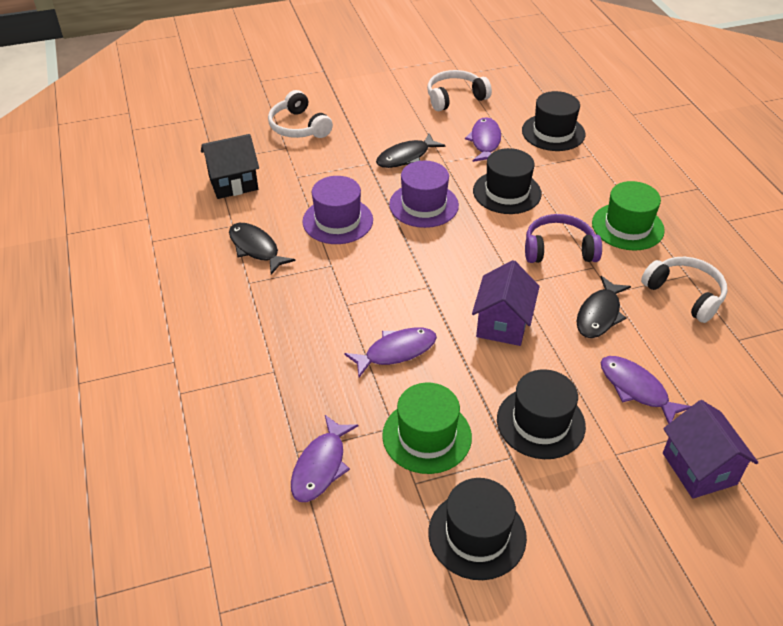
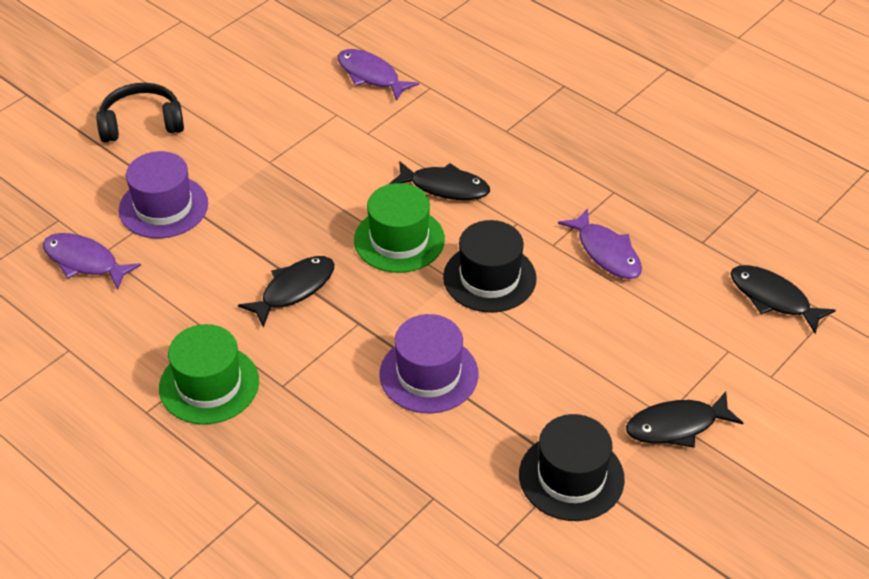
black fish: [229,223,296,275] [376,133,445,168] [577,276,631,338] = 3 -> [238,256,335,328] [389,161,490,200] [626,391,743,448] [730,265,836,334] = 4
black hat: [428,478,527,580] [473,148,542,214] [497,369,586,459] [522,91,585,151] = 4 -> [443,220,537,313] [519,414,625,521] = 2
black headphones: none = 0 -> [96,83,184,143] = 1
black house: [201,134,259,199] = 1 -> none = 0
purple fish: [291,415,358,502] [344,328,437,377] [465,117,501,162] [601,356,691,424] = 4 -> [43,233,141,290] [338,49,419,101] [558,208,642,279] = 3
purple headphones: [525,214,602,263] = 1 -> none = 0
purple house: [472,260,540,346] [663,400,758,499] = 2 -> none = 0
white headphones: [268,90,333,138] [427,70,492,111] [641,257,727,323] = 3 -> none = 0

